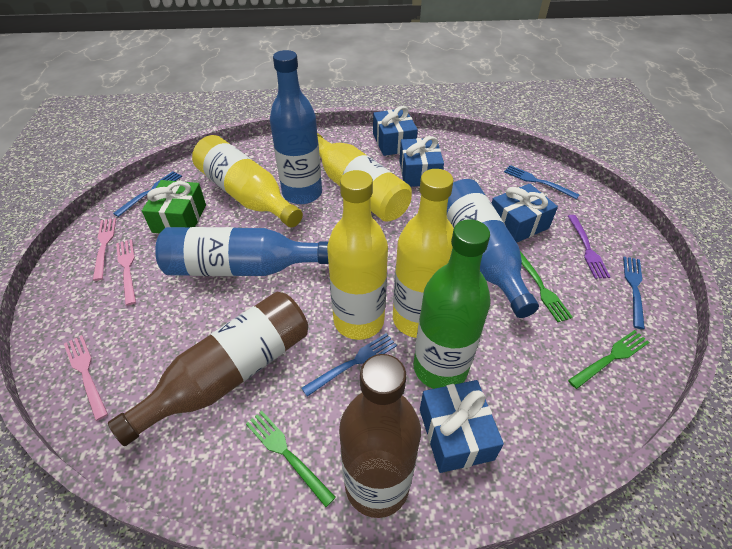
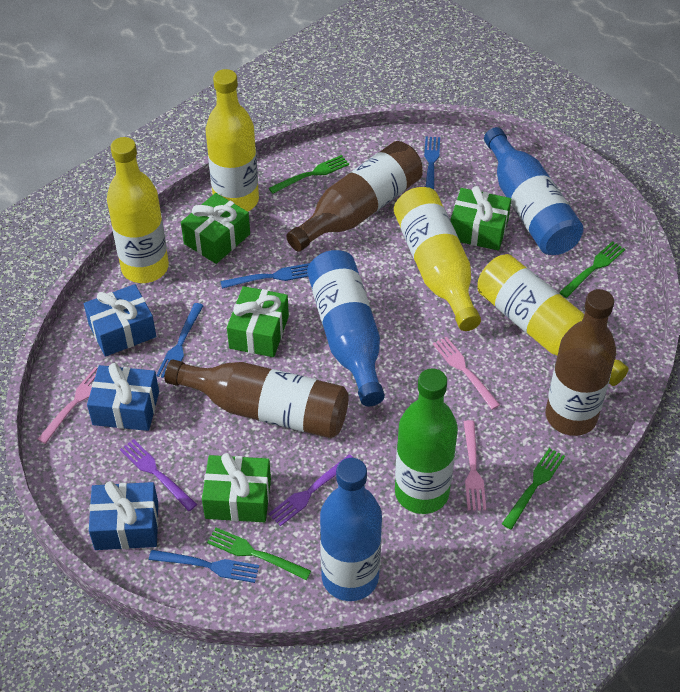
blue gift: [373,106,418,156] [399,136,444,187] [420,380,504,473] [492,184,558,243] = 4 -> [84,284,156,357] [87,363,159,431] [89,481,158,550] = 3
brown bottle: [108,292,308,446] [339,354,421,518] = 2 -> [165,360,349,438] [286,141,423,252] [546,289,616,436] = 3
green fork: [246,411,336,507] [520,251,573,322] [568,330,649,389] = 3 -> [207,528,311,580] [269,155,349,194] [502,448,565,530] [559,241,625,298] = 4
green gift: [142,180,206,233] = 1 -> [181,193,250,264] [202,453,271,522] [227,286,289,357] [451,186,511,251] = 4
purple fork: [568,215,611,279] = 1 -> [120,439,197,511] [268,455,354,526] = 2

